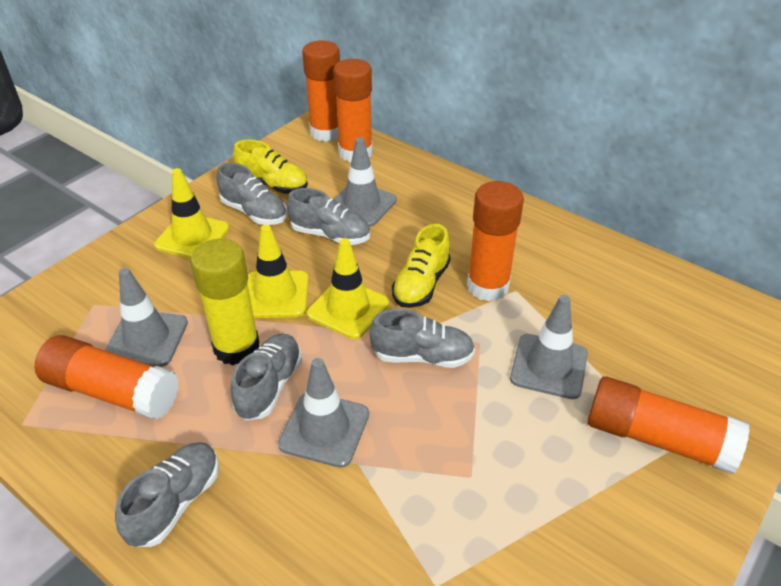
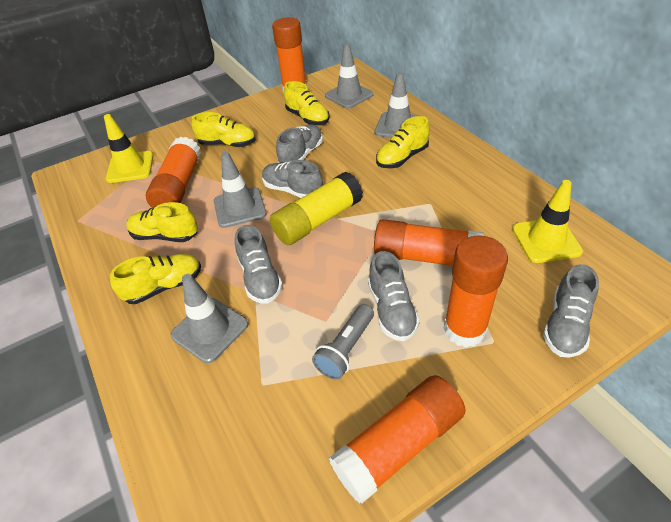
grey flashlight: none = 0 -> [312,304,374,380] = 1
yellow shoe: [233,140,308,194] [392,224,451,308] = 2 -> [110,254,201,304] [126,202,198,242] [192,112,256,147] [284,81,330,125] [376,116,430,168] = 5
yellow traffic cone: [154,168,229,258] [247,225,309,318] [307,238,389,339] = 3 -> [104,114,154,183] [512,180,583,263] = 2

